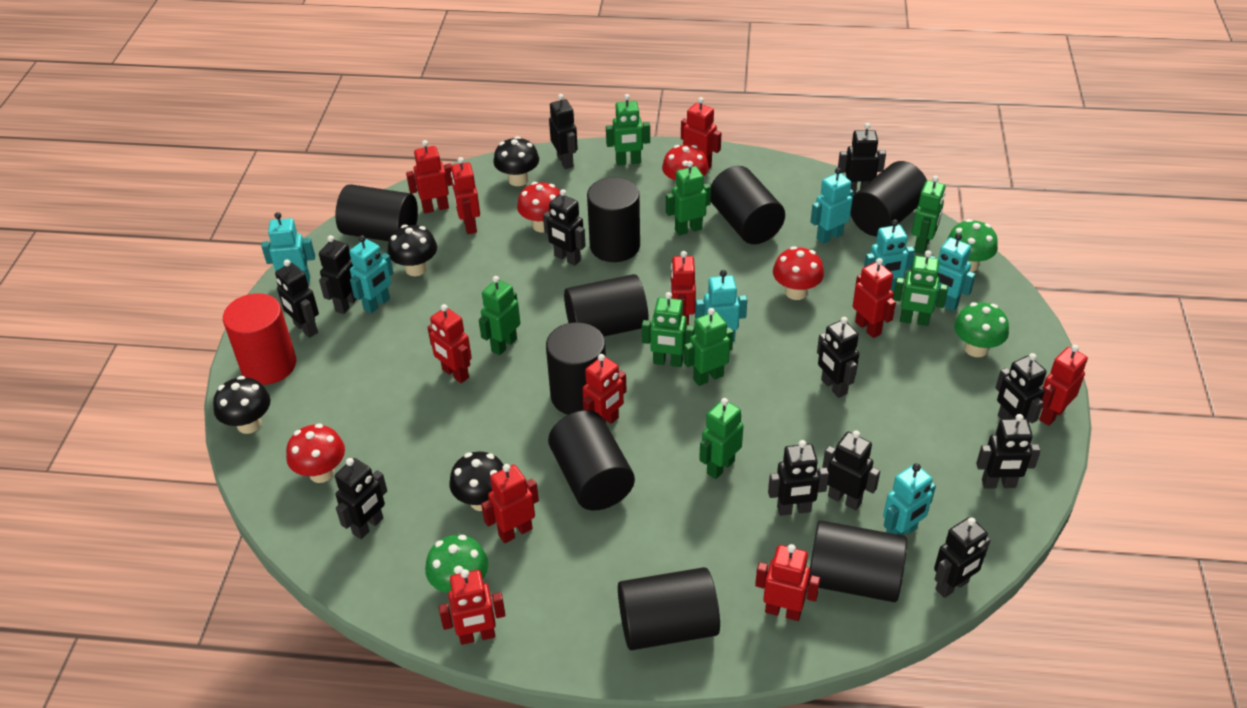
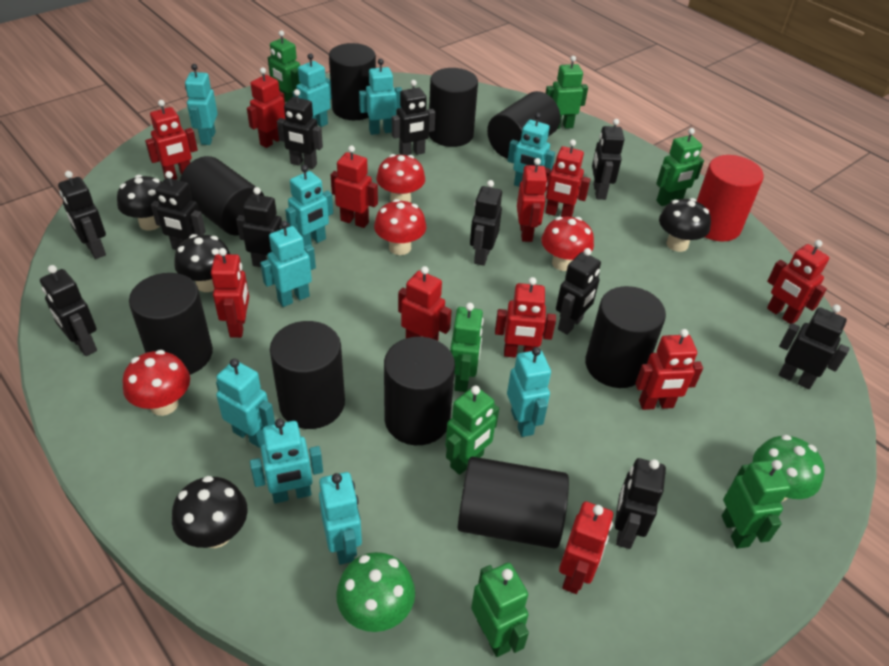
black robot: [275,260,319,338] [319,235,357,314] [335,458,387,539] [543,189,586,266] [549,94,578,169] [768,440,829,516] [817,317,859,398] [822,430,880,511] [838,123,886,195] [934,517,991,598] [976,414,1041,489] [996,353,1047,423] = 12 -> [40,265,97,356] [58,171,106,259] [151,171,206,250] [236,187,290,267] [277,89,323,169] [392,80,435,156] [470,180,502,266] [556,248,601,335] [592,119,624,200] [615,458,666,549] [779,304,850,389] = 11
green mushroom: [425,535,488,593] [947,219,998,272] [954,302,1009,357] = 3 -> [336,552,415,632] [753,435,825,502] = 2
green robot: [479,276,520,355] [606,94,650,166] [642,292,694,367] [666,161,711,236] [684,308,733,386] [699,398,743,479] [893,250,948,326] [912,176,945,254] = 8 -> [268,30,300,102] [445,386,499,475] [450,303,484,392] [471,563,529,657] [546,56,588,129] [656,128,704,206] [722,460,791,549] = 7
turquoise robot: [261,212,315,283] [349,235,393,314] [695,270,747,342] [811,168,854,244] [864,219,915,291] [883,463,936,535] [930,233,976,311] = 7 -> [185,64,218,145] [216,358,275,448] [250,419,323,503] [260,221,316,307] [285,165,333,246] [292,53,332,127] [319,472,362,565] [359,59,402,135] [507,347,551,437] [508,113,555,187] = 10

